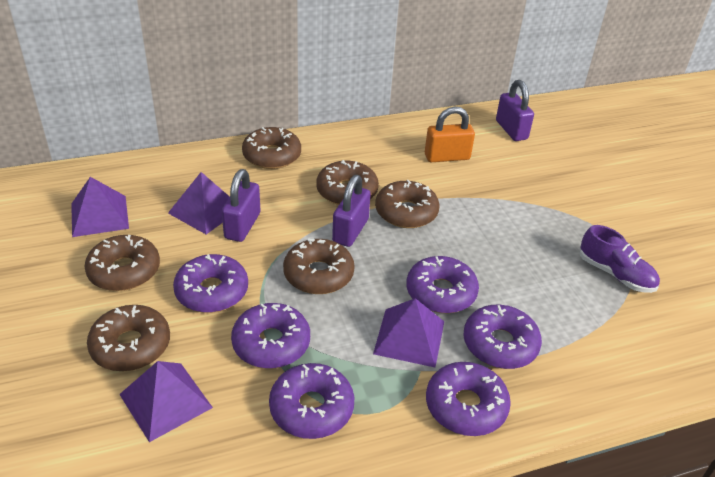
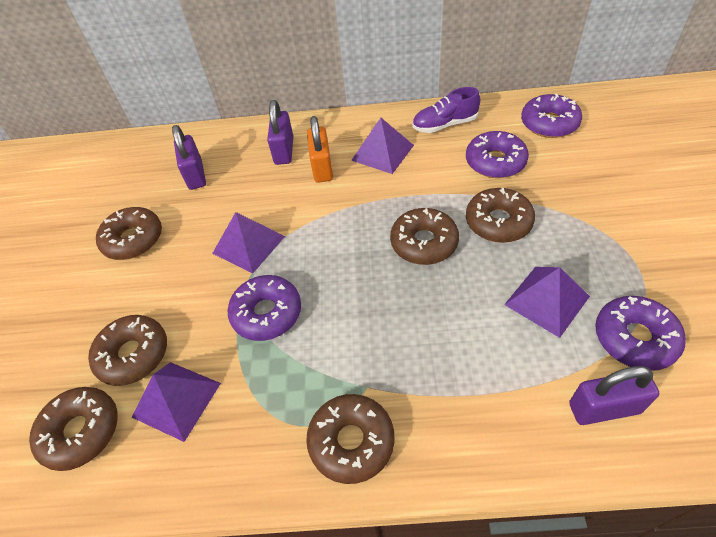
purple donut: [173,254,248,313] [231,303,310,368] [269,363,354,439] [406,256,479,313] [426,362,511,436] [463,305,542,369] = 6 -> [228,275,301,341] [466,131,529,178] [521,93,582,138] [595,296,686,371] = 4

